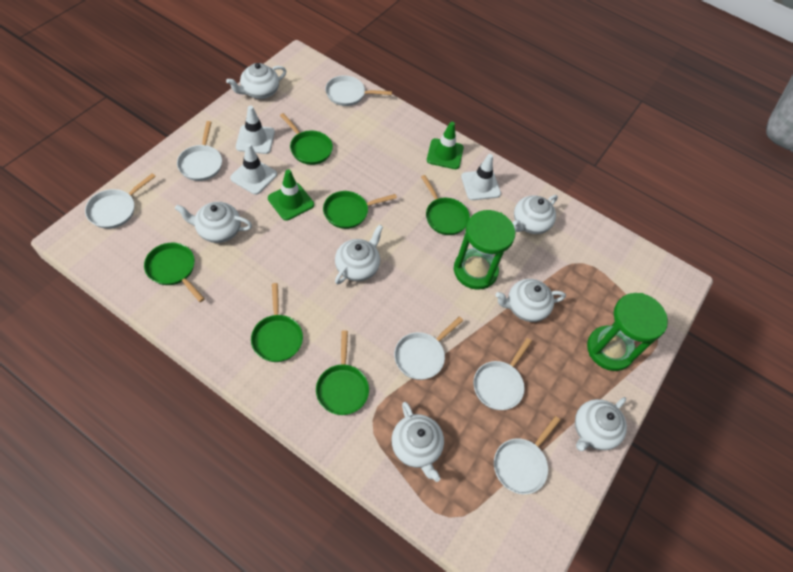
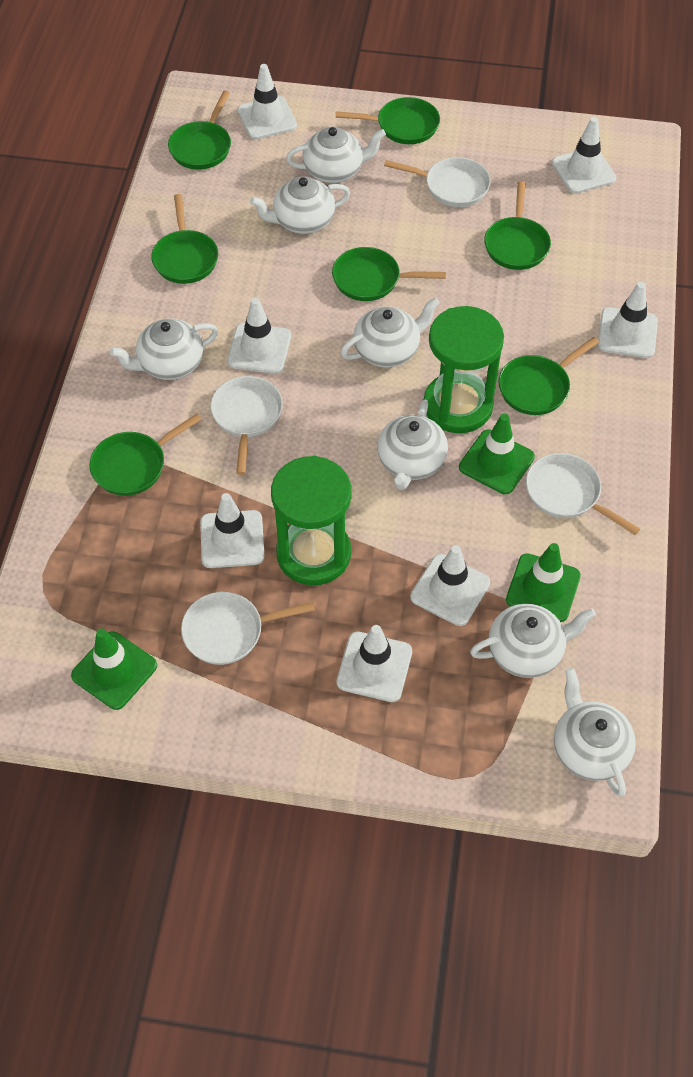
green pan: [144,242,205,302] [251,283,303,362] [280,113,333,165] [316,330,369,415] [323,191,397,229] [421,175,470,235] = 6 -> [90,413,202,496] [151,194,218,284] [168,91,231,170] [332,247,446,301] [336,97,440,144] [484,181,551,270] [498,337,599,415] = 7
green traffic cone: [268,170,314,221] [427,122,464,169] = 2 -> [71,629,157,710] [459,414,535,494] [506,543,581,622] = 3
white pan: [85,173,156,229] [177,121,222,181] [325,75,392,106] [394,317,463,380] [473,338,532,410] [494,416,560,494] = 6 -> [181,592,315,665] [210,376,283,475] [384,157,491,207] [526,453,640,535] = 4
white traffic cone: [230,143,277,195] [236,106,275,154] [461,154,501,200] = 3 -> [200,493,265,568] [227,298,291,374] [238,64,297,139] [337,625,412,702] [410,545,490,626] [552,117,616,194] [598,282,658,358] = 7

